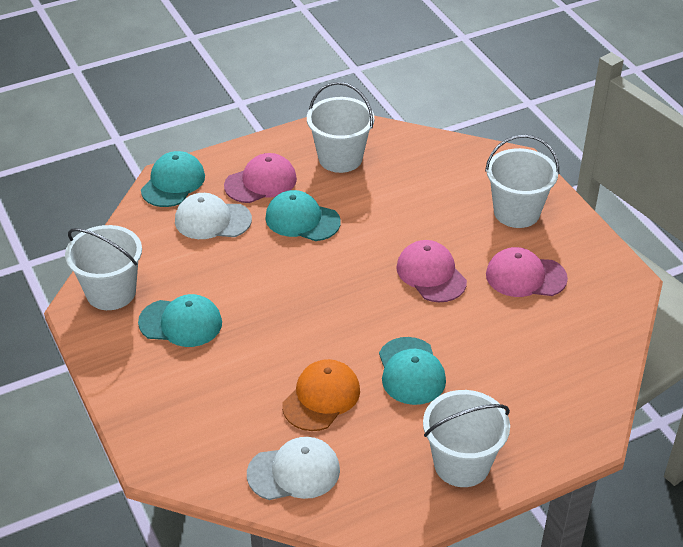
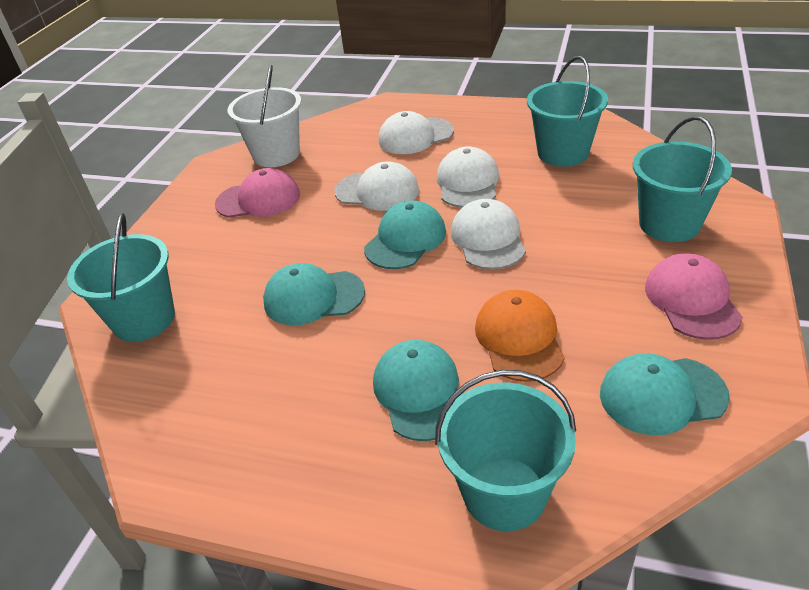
pink cap: [224,153,297,203] [396,240,467,302] [486,247,568,297] = 3 -> [215,168,300,218] [645,253,743,340] = 2
turquoise bucket: none = 0 -> [67,213,175,342] [435,370,576,531] [527,56,608,167] [633,116,732,242] = 4
white bucket: [65,225,142,310] [307,82,374,173] [423,390,510,487] [485,134,559,228] = 4 -> [228,65,301,167] = 1
white cap: [175,193,252,239] [247,437,340,500] = 2 -> [334,161,419,211] [379,111,454,154] [437,147,499,208] [451,199,526,270] = 4

